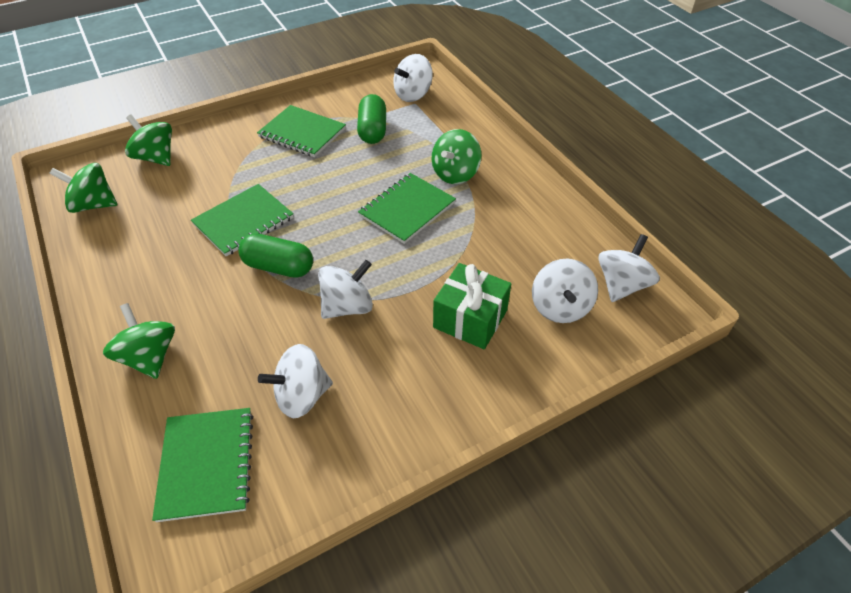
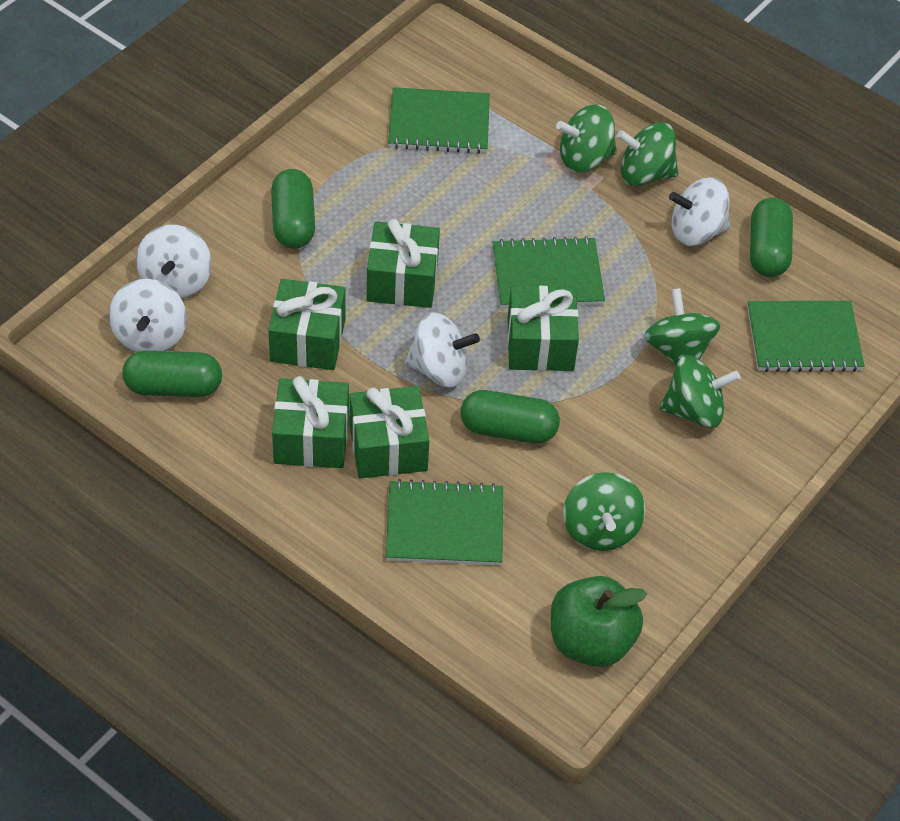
green apple: none = 0 -> [551,576,647,667] = 1
green capsule: [238,233,313,278] [357,94,386,144] = 2 -> [122,351,222,397] [271,169,315,249] [461,390,560,444] [750,198,793,277] = 4
green gift: [433,263,511,349] = 1 -> [268,279,346,370] [272,376,349,468] [350,386,429,479] [367,219,440,308] [507,286,579,371] = 5
green spinning top: [49,163,117,213] [103,303,175,379] [125,114,172,166] [432,129,482,184] = 4 -> [556,104,617,172] [563,472,645,551] [617,122,678,186] [644,288,720,365] [660,355,740,428] = 5
white spinning top: [258,344,333,418] [318,260,373,319] [393,54,433,102] [532,259,598,323] [598,234,660,302] = 5 -> [109,279,187,352] [136,225,211,299] [405,312,480,388] [669,177,730,246] = 4

